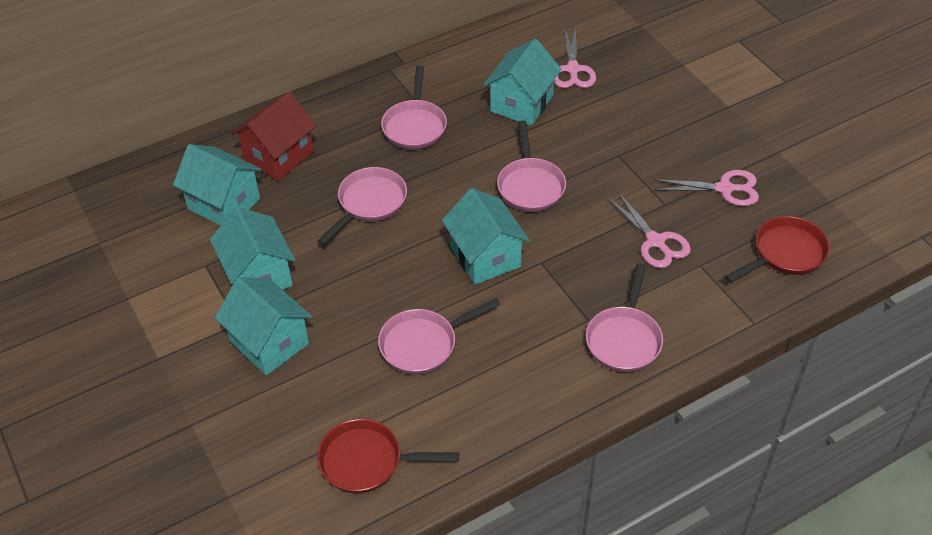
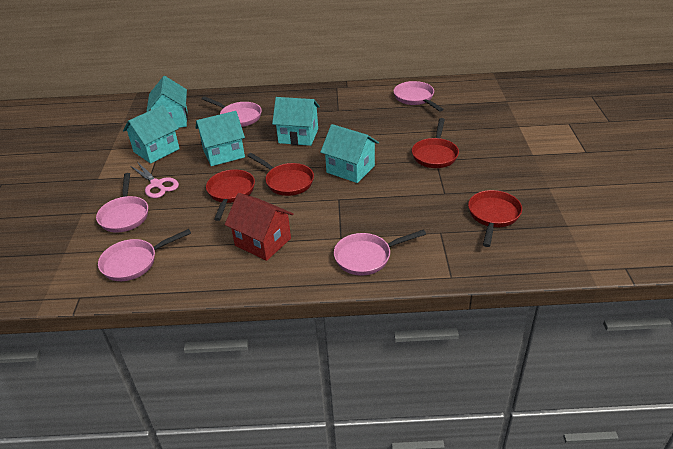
pink scissors: [554,27,596,88] [607,192,691,268] [654,170,759,206] = 3 -> [130,162,179,198] = 1
red pan: [317,419,459,494] [725,216,830,283] = 2 -> [206,169,255,221] [247,153,314,196] [412,118,459,168] [468,190,522,247] = 4

